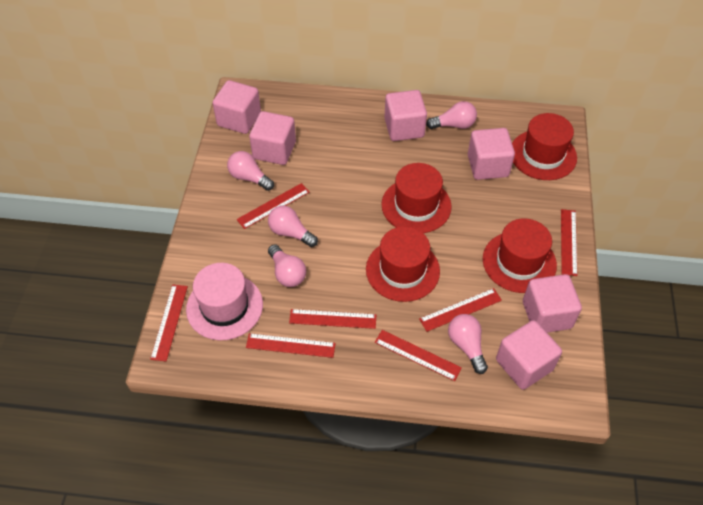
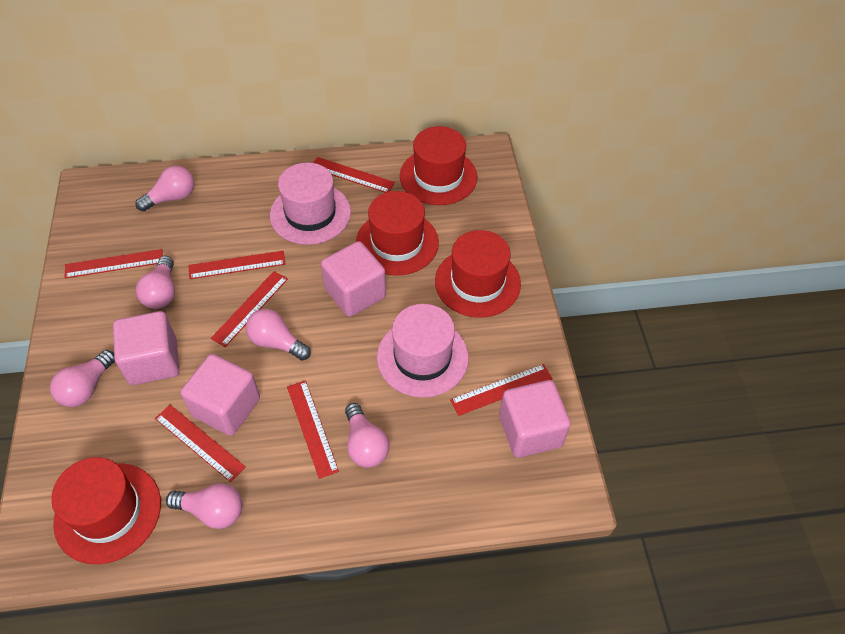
pink cube: [213,80,261,134] [249,111,296,165] [384,90,427,141] [468,128,515,180] [496,320,562,390] [523,274,582,333] = 6 -> [113,311,179,385] [180,354,260,436] [321,241,386,317] [499,380,571,458] = 4
pink hat: [186,263,263,340] = 1 -> [270,162,351,245] [377,304,469,398] = 2
pink light bulb: [227,151,274,191] [268,206,318,247] [268,244,306,287] [426,101,477,129] [448,314,488,374] = 5 -> [50,350,115,407] [135,166,194,212] [136,256,175,309] [166,483,242,529] [246,309,311,361] [345,403,389,468] = 6

